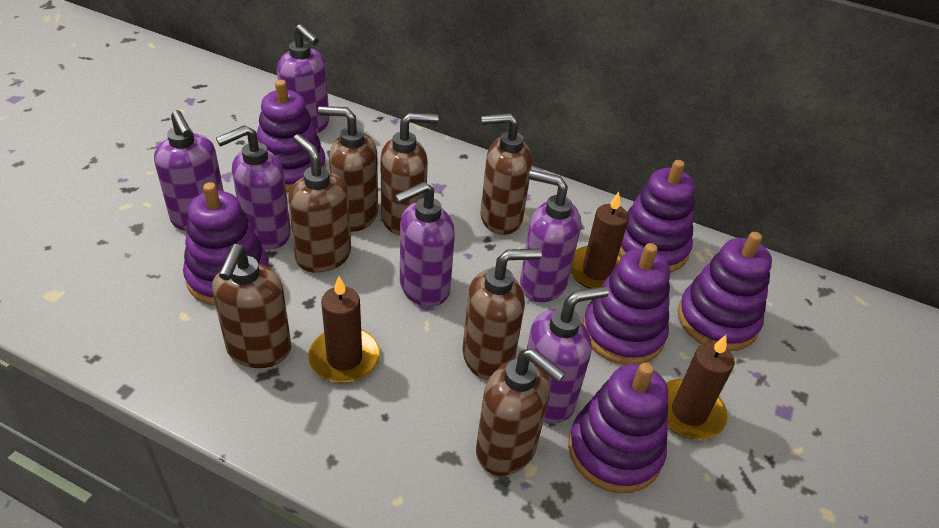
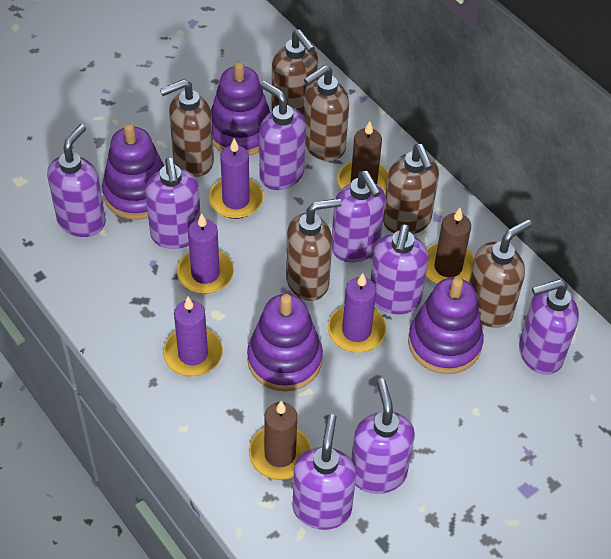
brown soap dispenser: [212,244,291,368] [288,134,351,273] [318,106,378,232] [380,113,438,236] [463,249,542,380] [476,348,566,476] [480,113,532,235] = 7 -> [160,79,214,177] [272,30,318,116] [286,198,342,301] [304,65,349,161] [383,144,439,234] [469,219,532,328] = 6
purple candle: none = 0 -> [163,297,223,376] [177,213,234,294] [209,138,263,219] [328,273,386,353] = 4
purple soap dispenser: [154,110,224,231] [216,125,291,250] [277,24,329,134] [394,182,455,307] [520,170,581,302] [527,286,609,423] = 6 -> [47,124,106,237] [145,158,201,249] [259,81,306,190] [293,414,356,530] [332,171,386,263] [351,379,415,494] [370,224,429,314] [519,279,579,375] = 8
purple stacking toy: [183,182,270,306] [257,80,326,192] [568,363,668,493] [583,243,670,365] [619,160,695,273] [678,232,772,351] = 6 -> [102,123,164,220] [211,61,270,156] [247,294,323,391] [408,277,484,374] = 4

